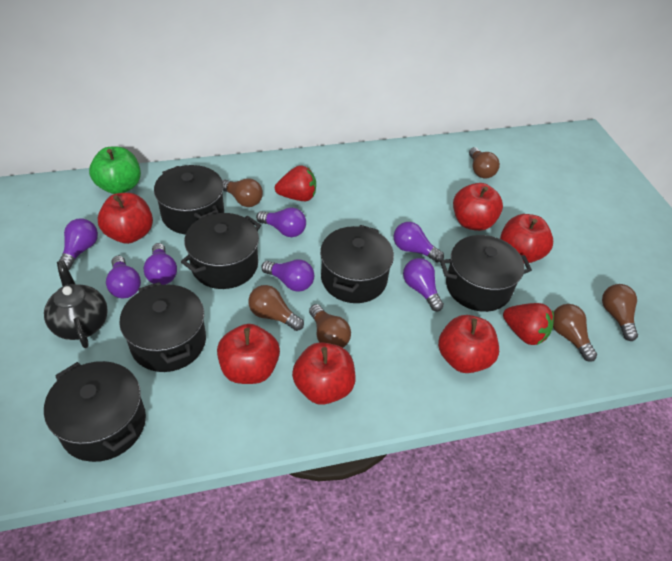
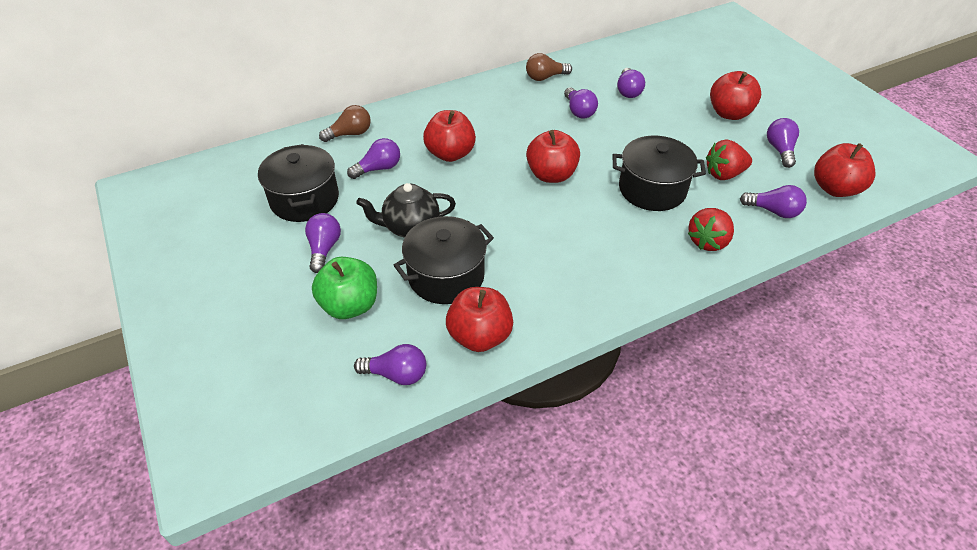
black pot: [44,361,146,462] [119,282,206,372] [154,165,224,234] [181,213,261,289] [320,225,394,303] [440,235,532,312] = 6 -> [258,144,339,222] [393,216,494,304] [613,136,706,211] = 3
brown light bulb: [222,178,263,207] [248,285,304,331] [309,304,351,348] [469,147,500,179] [553,304,597,362] [602,284,638,341] = 6 -> [319,105,371,142] [526,53,572,81] = 2
red apple: [98,193,153,244] [217,324,280,384] [292,342,356,405] [438,315,499,373] [453,183,503,231] [500,214,553,264] = 6 -> [423,110,476,162] [446,287,513,352] [526,130,580,183] [710,71,761,120] [814,143,875,197] = 5

